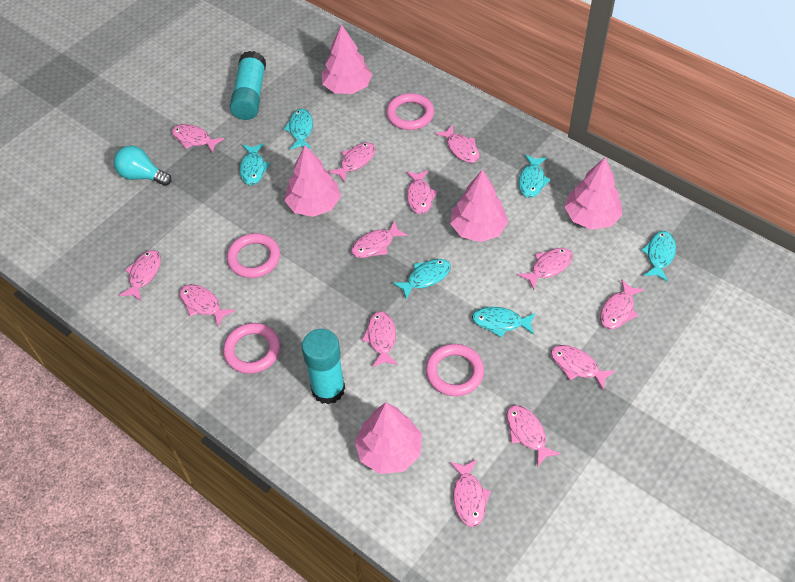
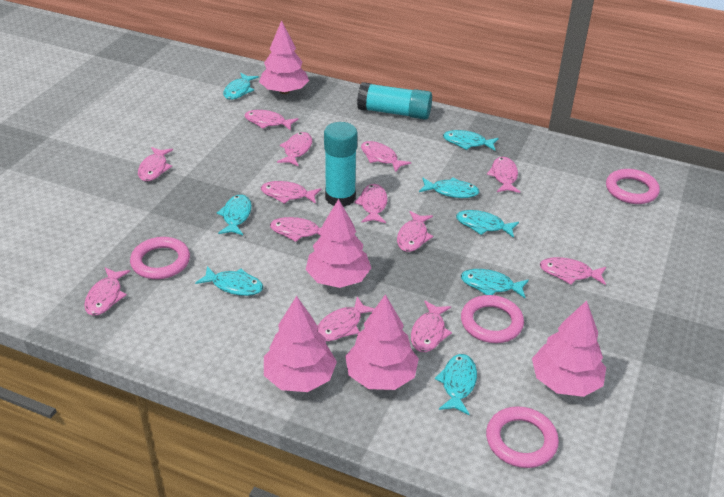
turquoise fish: [240,143,270,185] [283,109,313,149] [393,259,451,299] [472,307,536,338] [519,154,551,198] [641,231,676,281] = 6 -> [195,266,264,296] [217,194,252,235] [223,73,259,100] [419,177,479,198] [435,354,477,415] [443,130,499,151] [456,210,519,238] [461,269,529,298] = 8
turquoise light bulb: [114,145,172,186] = 1 -> none = 0

